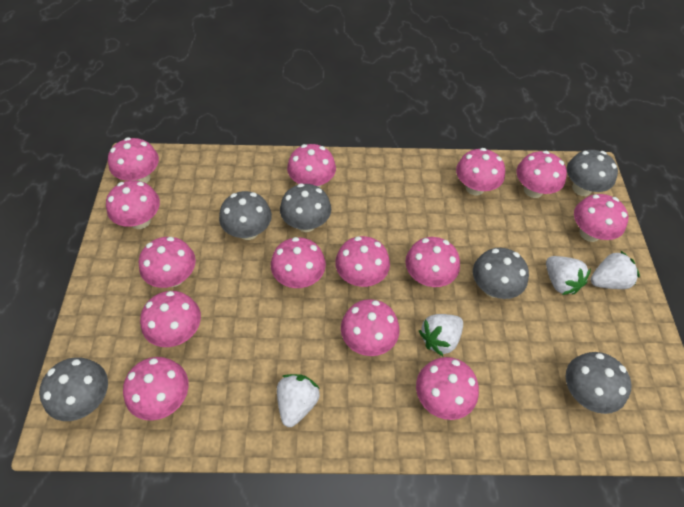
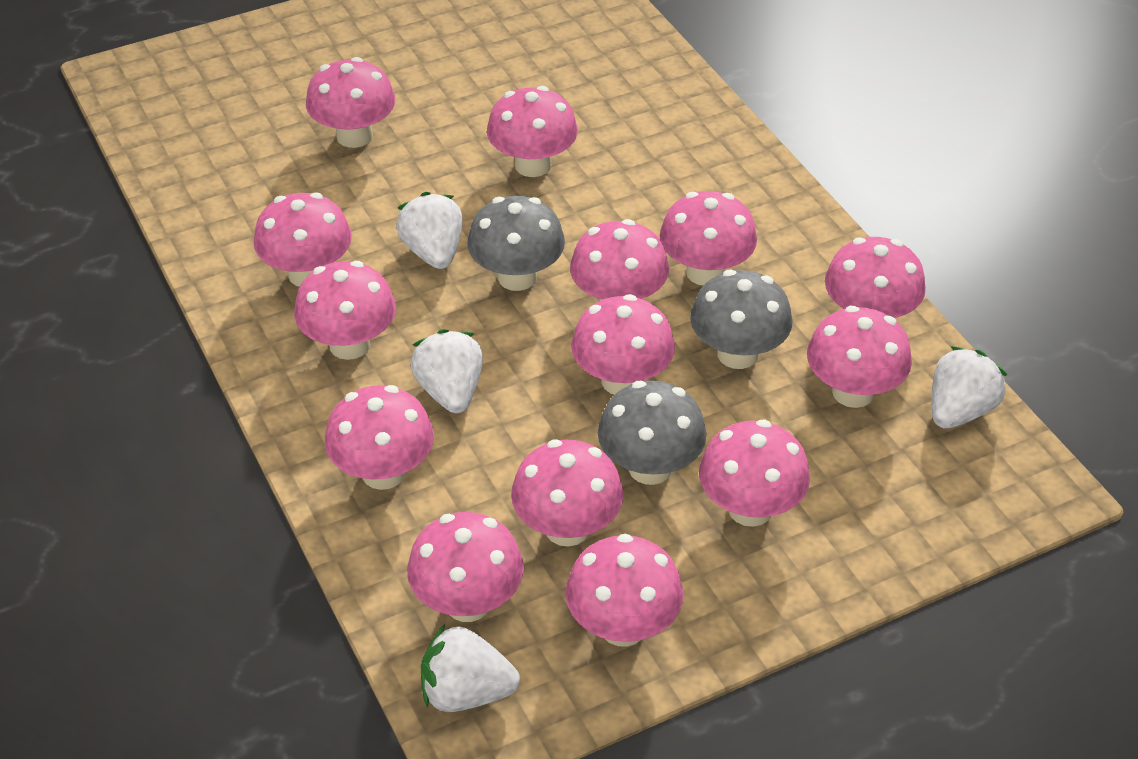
grey mushroom: [39,357,108,421] [219,191,272,240] [280,183,331,232] [473,248,529,299] [566,352,632,414] [567,150,618,196] = 6 -> [467,196,565,291] [598,381,706,485] [690,270,793,369] = 3

